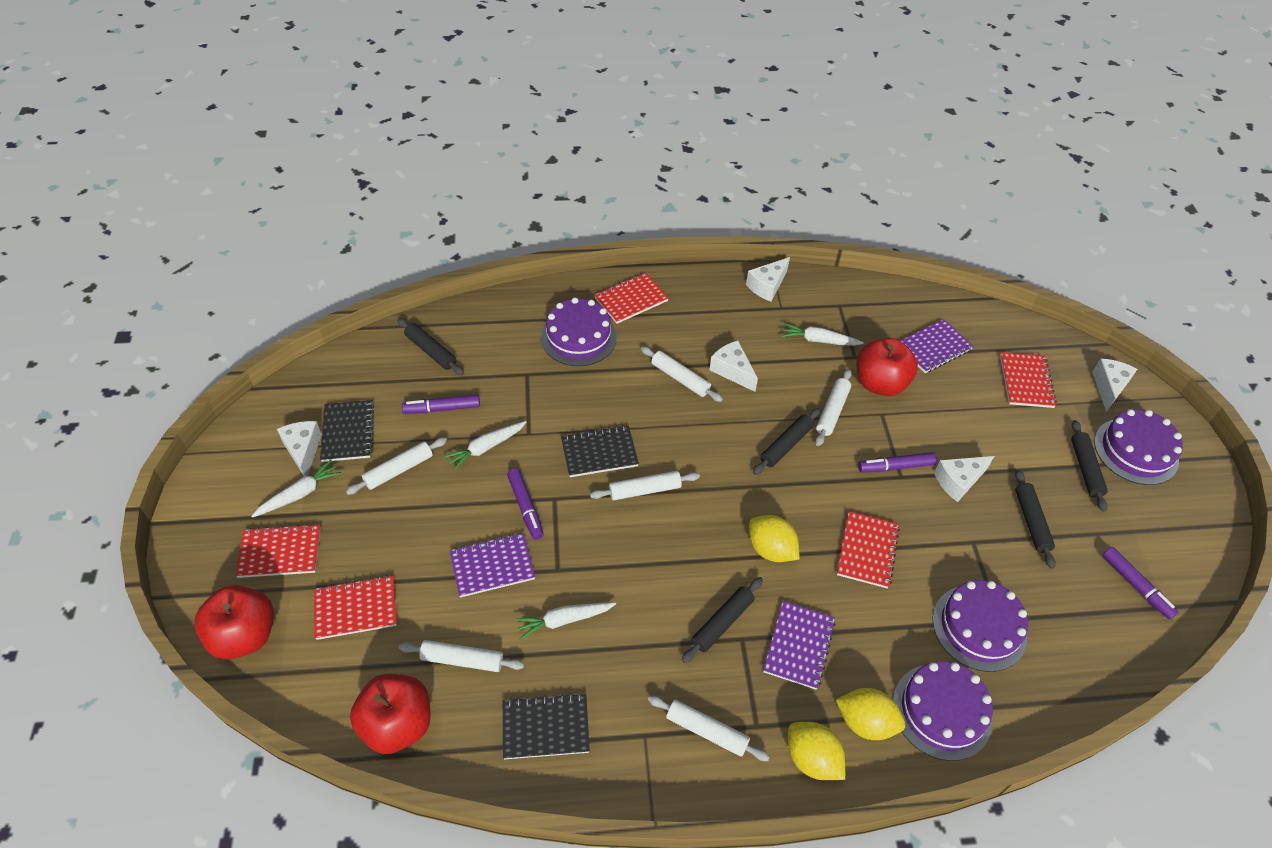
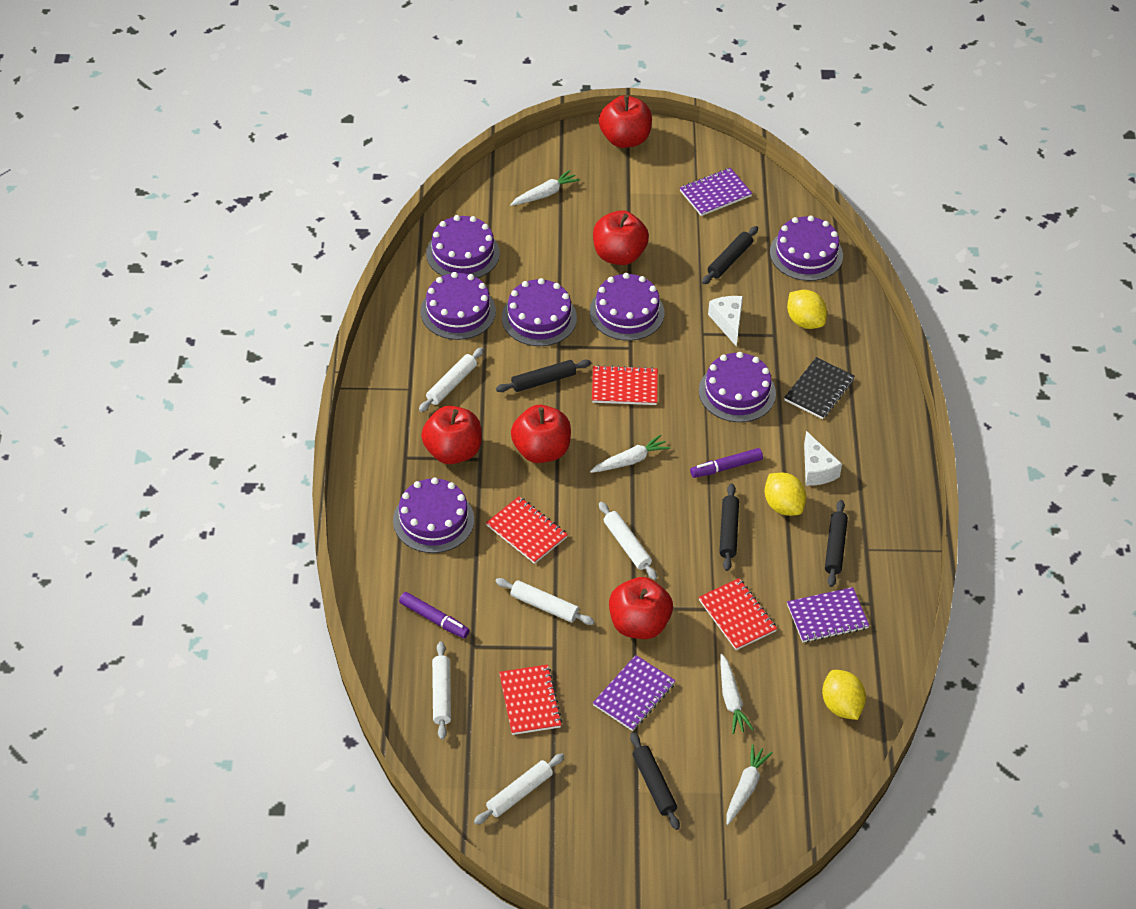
black notebook: [320,400,374,462] [503,693,590,759] [561,425,639,477] = 3 -> [784,357,855,419] = 1
purple cake: [541,297,617,366] [893,661,993,761] [933,580,1028,672] [1094,409,1183,485] = 4 -> [393,477,474,553] [421,272,496,340] [426,215,500,278] [502,278,577,346] [590,273,665,341] [699,352,776,422] [770,216,843,281] = 7
purple marker: [402,394,480,414] [507,468,544,540] [858,452,937,473] [1102,547,1178,619] = 4 -> [399,592,470,638] [690,448,763,478] = 2
red apple: [194,585,274,659] [350,674,431,754] [856,338,918,396] = 3 -> [421,406,482,464] [511,405,571,463] [593,210,649,265] [599,95,652,148] [609,577,673,639] = 5
red notebook: [235,524,321,578] [314,575,397,640] [594,272,669,324] [837,511,900,588] [1000,352,1057,408] = 5 -> [486,496,568,564] [499,665,562,735] [592,365,658,405] [699,578,777,650] = 4
white cheese: [277,421,322,476] [709,341,758,392] [746,257,790,302] [934,456,994,502] [1092,359,1137,412] = 5 -> [708,296,743,347] [804,431,842,486] = 2
white rolling pin: [346,437,447,495] [399,640,524,672] [590,471,700,500] [641,346,723,402] [648,695,770,761] [815,369,852,446] = 6 -> [419,347,484,412] [432,642,451,740] [474,753,564,825] [496,578,595,625] [599,502,657,580] = 5

